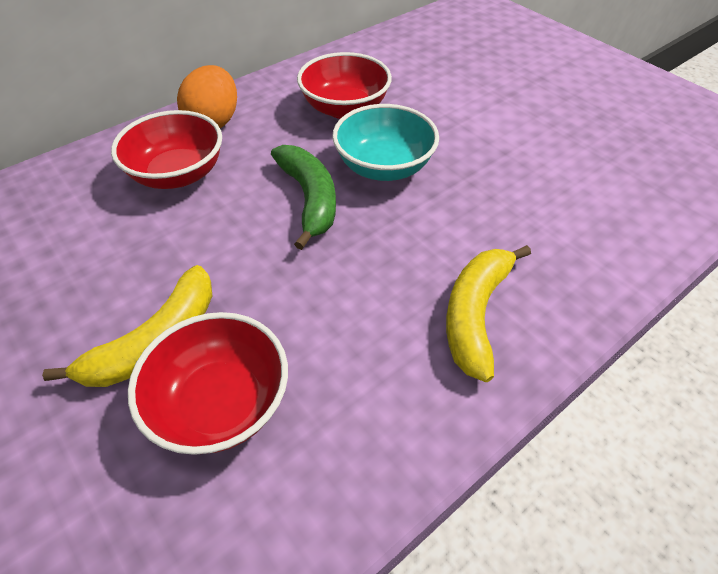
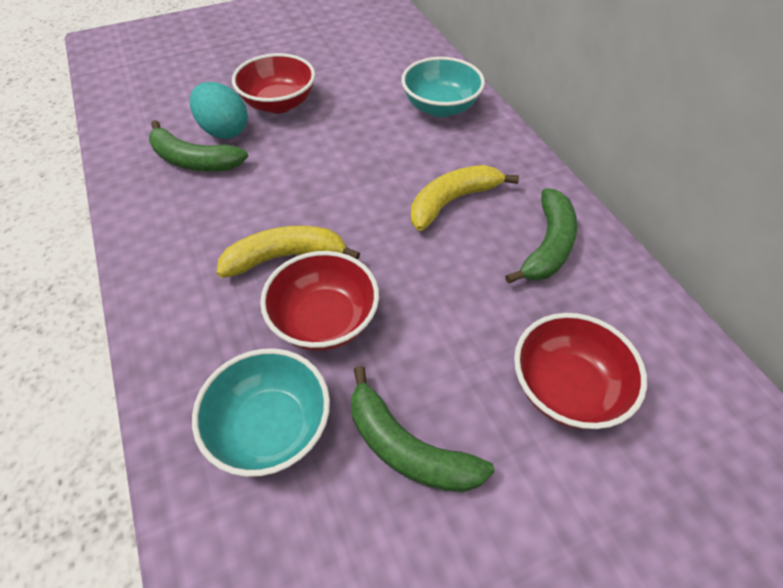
green banana: [271,145,336,250] = 1 -> [149,120,248,171] [351,366,495,493] [505,188,578,284] = 3
orange egg: [177,65,237,128] = 1 -> none = 0
turquoise bowl: [332,104,439,181] = 1 -> [192,348,330,477] [401,57,485,117] = 2
turquoise egg: none = 0 -> [190,82,248,139] = 1

